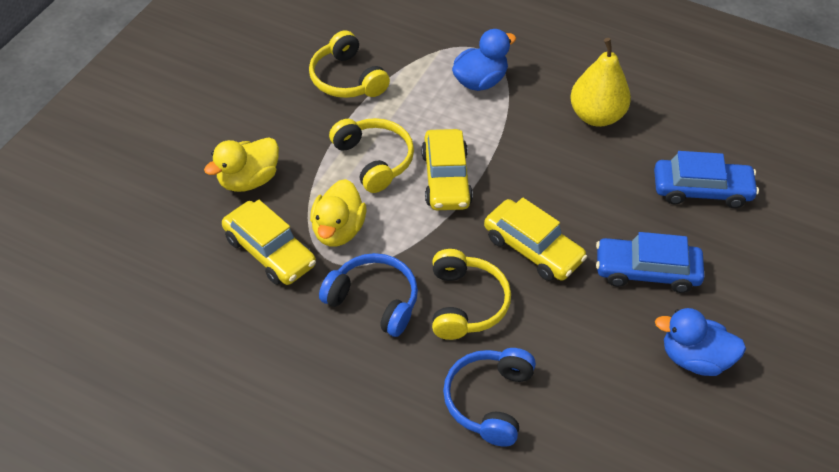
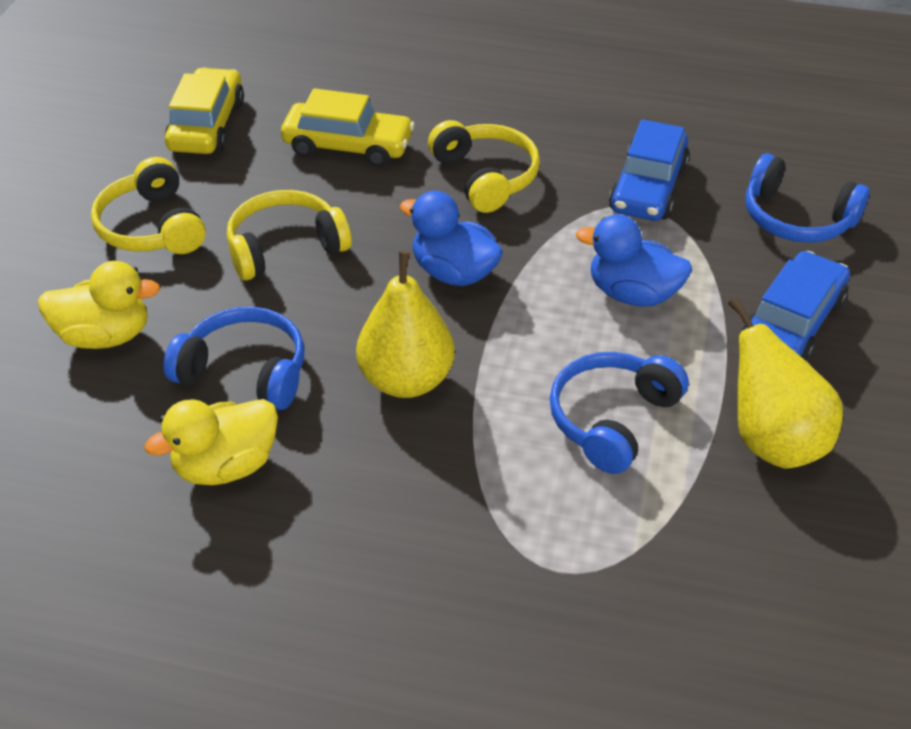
blue headphones: [319,253,418,337] [443,348,536,447] = 2 -> [164,307,305,410] [550,352,689,474] [746,153,870,243] = 3
yellow car: [222,200,316,285] [421,129,473,210] [484,198,587,281] = 3 -> [165,67,244,154] [281,88,415,167] = 2
yellow pear: [570,38,631,127] = 1 -> [356,250,455,398] [728,297,843,469] = 2

